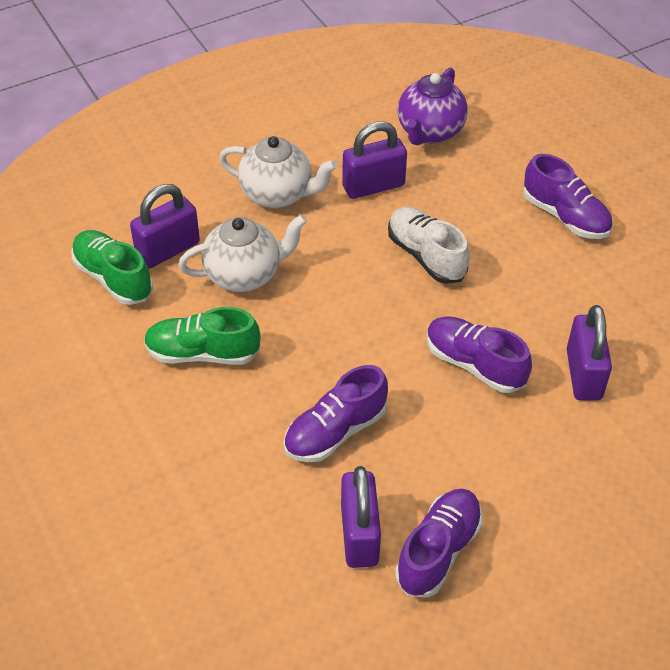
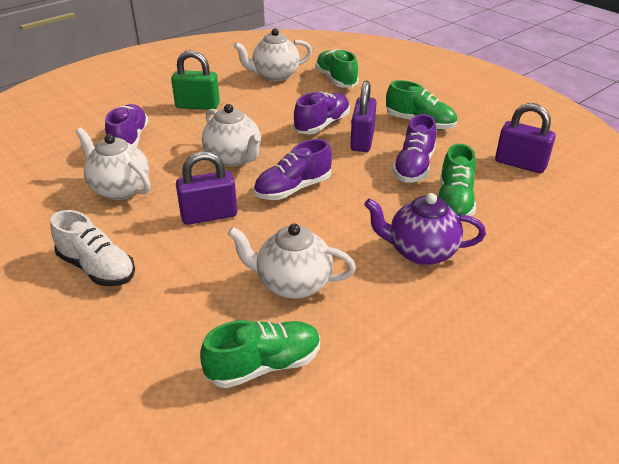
green padlock: none = 0 -> [171,50,220,110] = 1
green shoe: [71,230,153,305] [144,307,260,365] = 2 -> [200,320,320,388] [315,49,359,88] [386,80,457,130] [438,144,476,217] = 4
purple padlock: [130,184,200,268] [341,466,381,568] [342,121,407,199] [567,305,612,400] = 4 -> [176,151,237,225] [350,81,377,152] [495,103,556,173] = 3
white teapot: [178,215,307,292] [219,136,337,208] = 2 -> [76,128,151,200] [202,104,261,166] [227,224,356,299] [233,28,312,81] = 4

